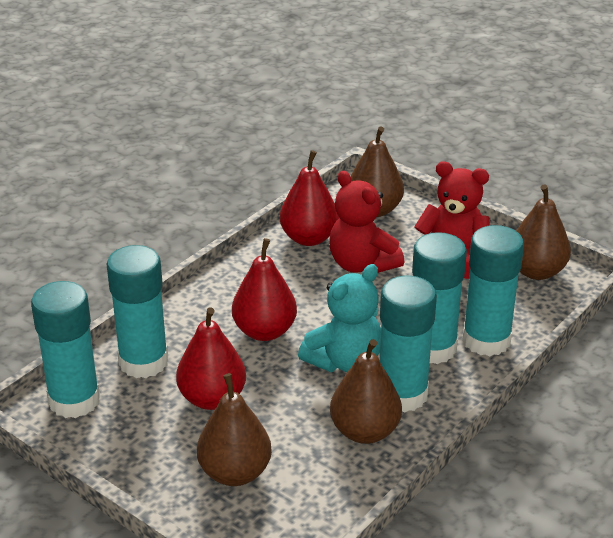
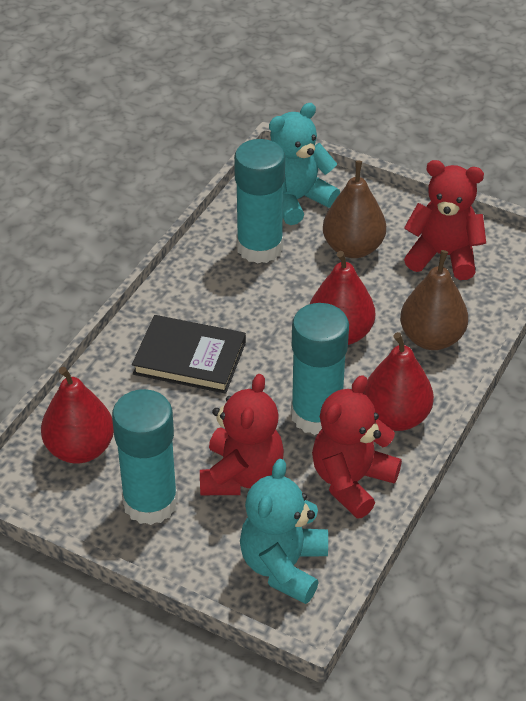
black book: none = 0 -> [132,315,246,394] = 1
brown pear: [197,373,272,486] [330,339,402,444] [351,127,404,217] [516,184,571,280] = 4 -> [323,161,386,258] [400,250,468,350] = 2
red teddy bear: [329,171,404,273] [414,161,490,279] = 2 -> [200,374,284,495] [312,375,402,518] [404,160,486,280] = 3
turquoise glue stick: [31,281,100,418] [106,245,168,378] [380,276,437,412] [412,232,467,364] [462,225,524,356] = 5 -> [112,389,178,525] [234,139,285,264] [291,303,349,435] = 3
turquoise teddy bear: [298,264,381,372] = 1 -> [240,459,328,604] [269,103,340,225] = 2

